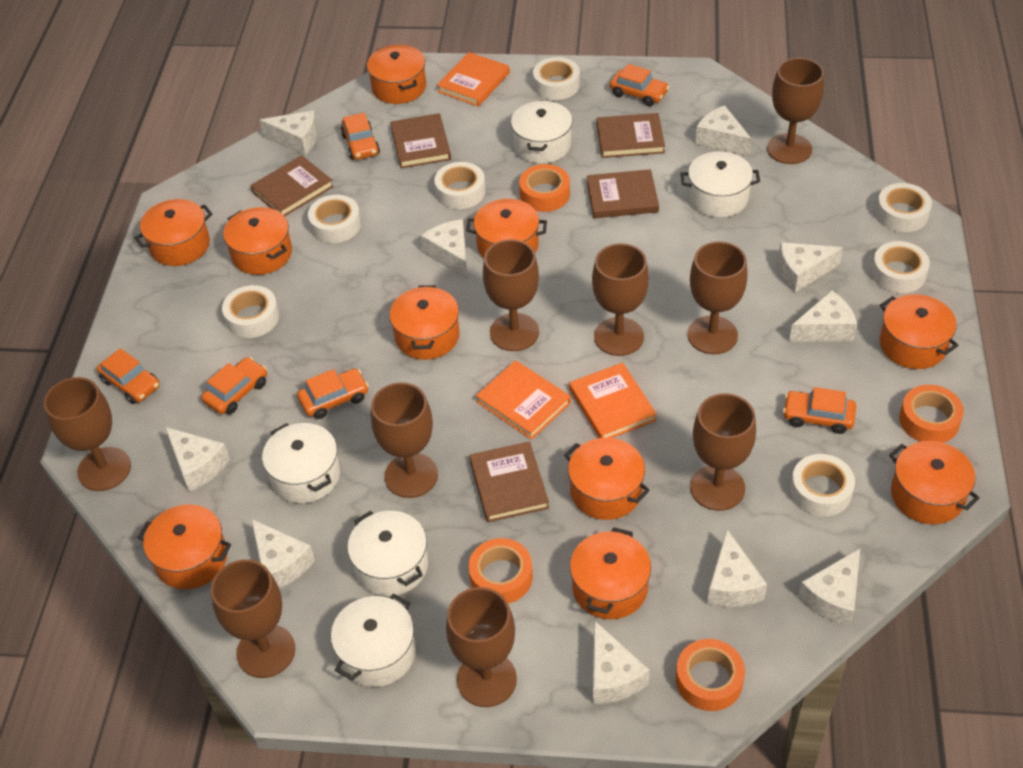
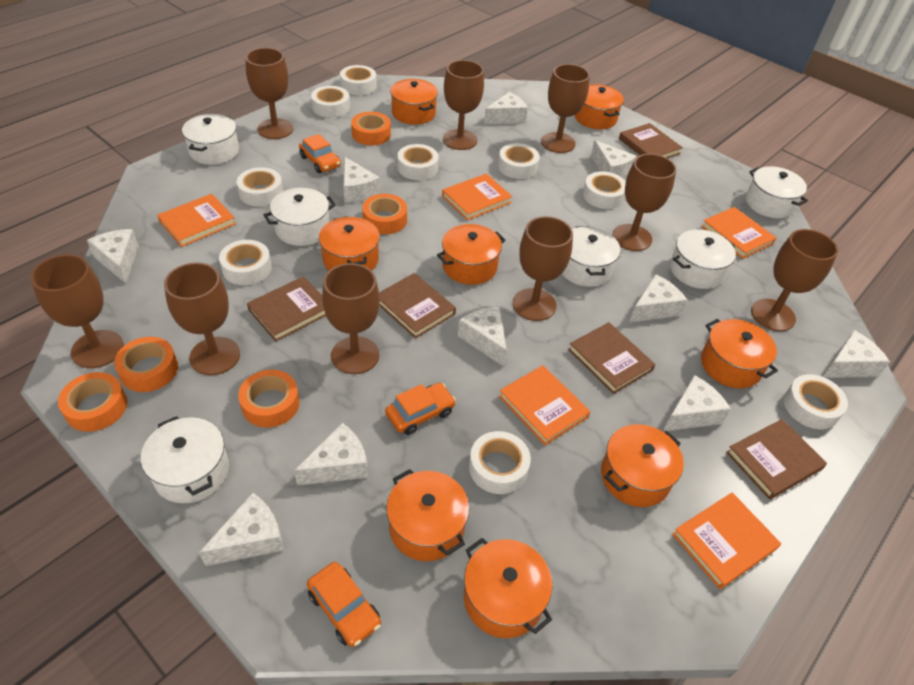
orange book: [437,52,510,107] [476,360,571,440] [569,362,657,438] = 3 -> [157,194,236,247] [442,174,513,220] [499,365,590,445] [672,493,781,589] [701,207,776,259] = 5
orange car: [97,348,160,404] [201,357,267,414] [297,368,369,419] [341,113,380,160] [610,64,669,106] [783,387,856,434] = 6 -> [299,134,341,173] [307,562,381,647] [385,383,456,435] = 3
orange pot: [134,199,213,266] [137,505,231,589] [223,207,292,275] [367,45,426,104] [390,285,460,360] [466,199,547,258] [564,438,650,520] [570,527,651,619] [880,294,959,369] [889,441,980,524] = 10 -> [319,216,380,271] [386,469,469,561] [390,79,438,125] [437,224,506,285] [464,538,552,638] [575,84,624,129] [601,424,684,507] [701,319,778,388] = 8
orange tape: [469,538,533,603] [519,164,570,212] [676,639,745,711] [899,385,964,443] = 4 -> [58,372,127,432] [114,337,178,392] [238,370,300,428] [351,112,391,145] [362,194,407,234] = 5
white pot: [262,423,340,503] [331,593,416,687] [347,511,428,596] [511,100,572,163] [680,151,760,218] = 5 -> [141,416,229,503] [182,114,239,165] [264,188,336,246] [562,226,620,287] [670,229,736,289] [746,166,808,218] = 6
white tape: [222,285,279,338] [308,195,361,243] [434,162,486,209] [533,57,580,100] [790,454,855,517] [871,241,930,293] [876,183,932,232] = 7 -> [219,240,272,285] [237,167,283,207] [311,86,350,118] [340,65,377,95] [397,144,439,180] [469,431,531,494] [498,143,540,179] [583,171,626,209] [784,374,848,430] = 9

